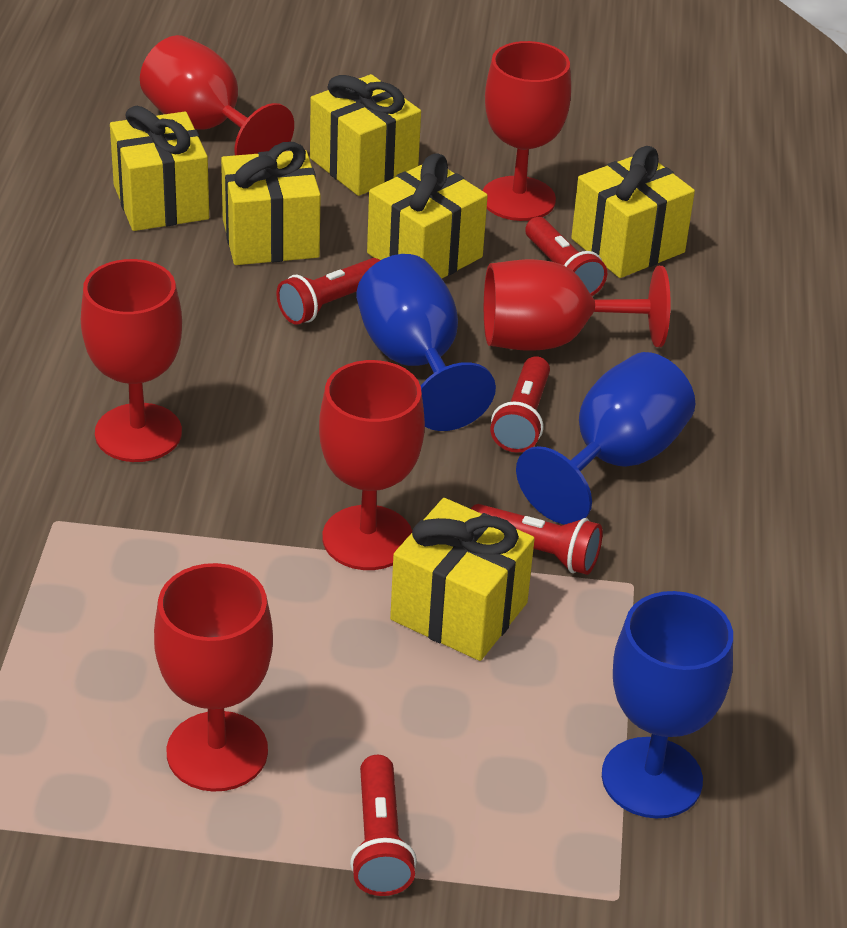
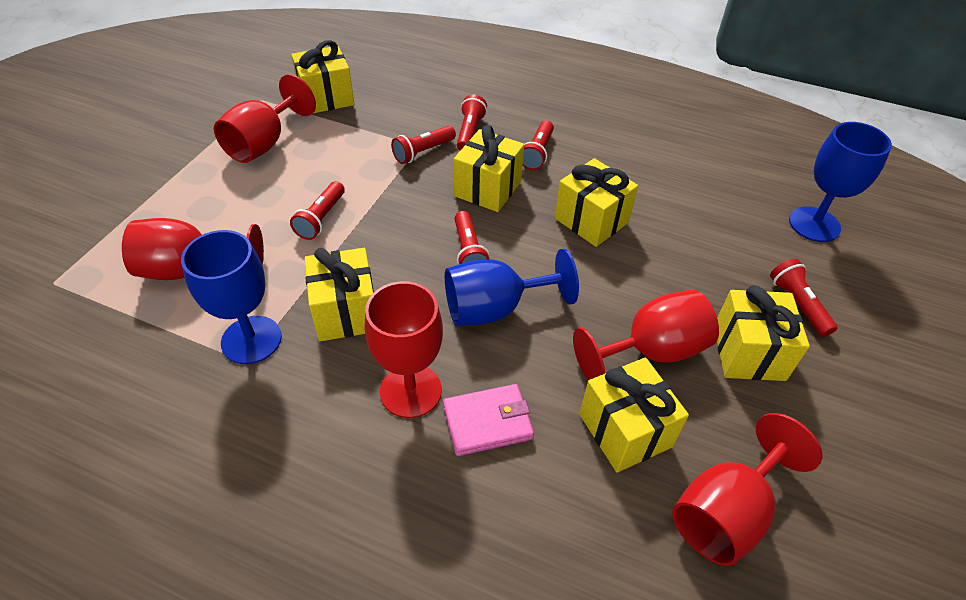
pink wallet: none = 0 -> [443,384,534,456] = 1
red flashlight: [277,258,380,325] [350,755,417,896] [471,504,603,575] [490,356,550,453] [525,217,607,296] = 5 -> [290,181,345,240] [391,126,456,164] [454,211,490,265] [457,95,487,151] [523,121,554,170] [770,259,837,337] = 6
red goblet: [81,259,182,462] [140,35,294,155] [154,563,273,792] [319,360,425,570] [482,41,571,221] [484,259,671,351] = 6 -> [122,218,264,280] [214,74,316,163] [365,281,443,418] [573,289,719,380] [672,413,822,566] = 5

